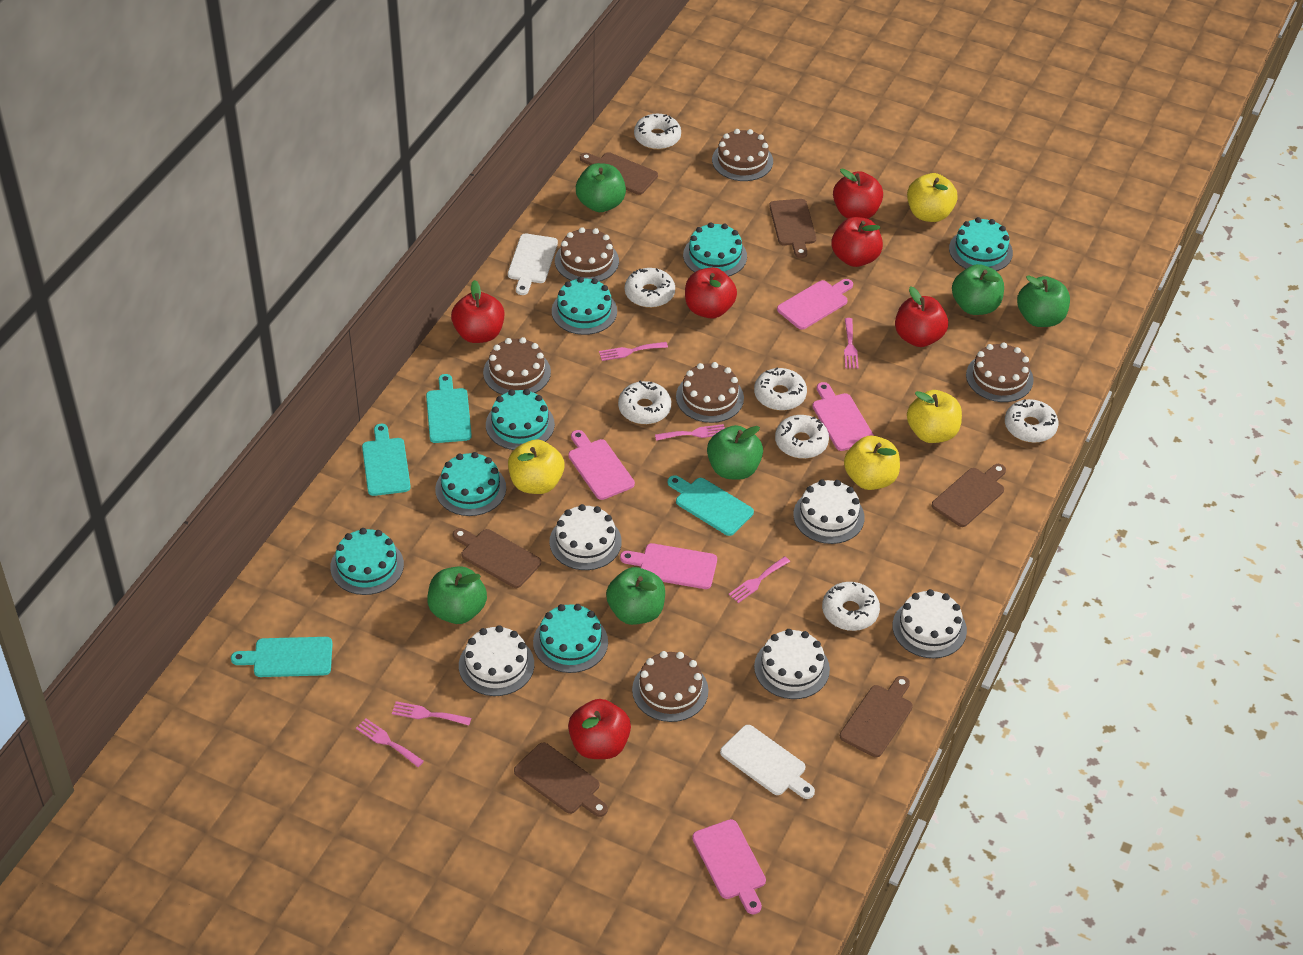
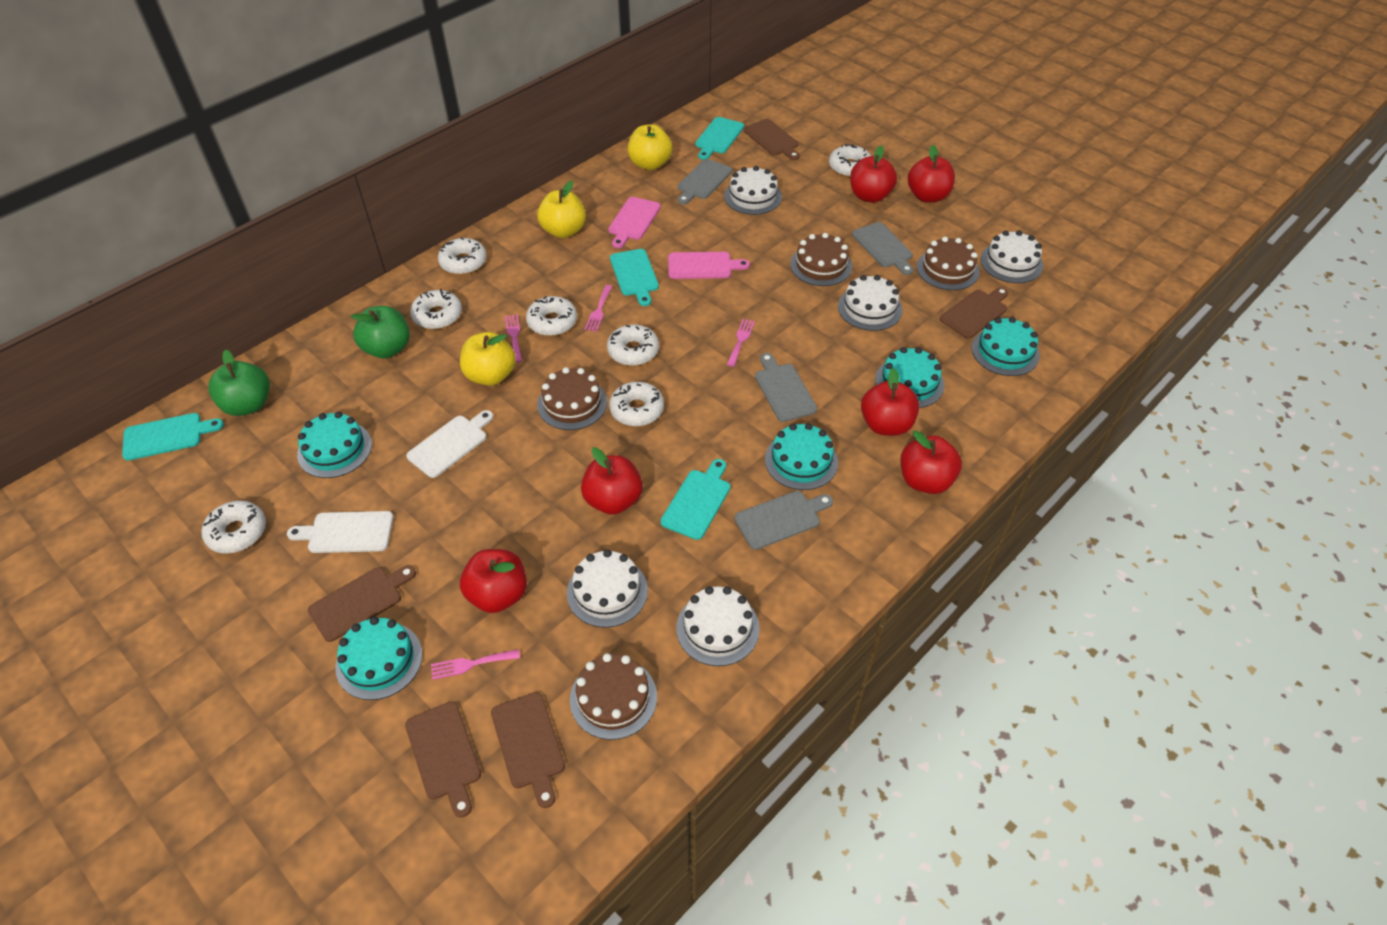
brown cake: [483,337,551,395] [555,227,619,282] [632,651,709,722] [676,362,744,423] [712,129,773,181] [966,342,1034,402] = 6 -> [537,367,607,430] [570,653,657,740] [790,233,852,286] [917,237,980,290] = 4
brown cutting board: [453,528,541,588] [514,743,608,817] [580,152,658,195] [769,199,816,258] [840,676,913,757] [932,464,1006,527] = 6 -> [308,565,416,642] [405,702,481,818] [491,692,565,808] [744,119,800,160] [940,287,1009,339] = 5
green apple: [427,566,487,624] [576,163,626,212] [606,567,665,625] [707,425,763,480] [952,264,1004,315] [1017,275,1070,327] = 6 -> [208,350,270,416] [351,306,410,358] = 2
grey cutting board: none = 0 -> [677,159,732,204] [734,491,833,550] [755,353,817,422] [852,222,913,275] = 4
pink cutting board: [568,430,635,500] [620,543,717,589] [692,819,766,914] [777,279,853,330] [812,382,874,451] = 5 -> [608,197,661,248] [668,252,750,279] = 2
pink fork: [356,718,424,767] [392,701,471,725] [599,342,668,361] [655,424,725,441] [729,556,790,603] [844,318,859,369] = 6 -> [431,649,520,680] [505,314,522,363] [585,285,613,332] [727,319,755,367] = 4
turquoise cake: [330,528,404,595] [435,452,506,516] [486,389,555,450] [533,604,608,673] [552,277,617,335] [683,222,747,276] [949,217,1013,271] = 7 -> [297,412,372,478] [335,617,422,700] [765,423,838,490] [875,347,944,408] [972,317,1040,376] = 5
yellow apple: [508,439,564,494] [844,436,900,490] [907,173,958,222] [907,390,962,443] = 4 -> [460,332,516,386] [537,181,586,238] [628,124,672,170] = 3

